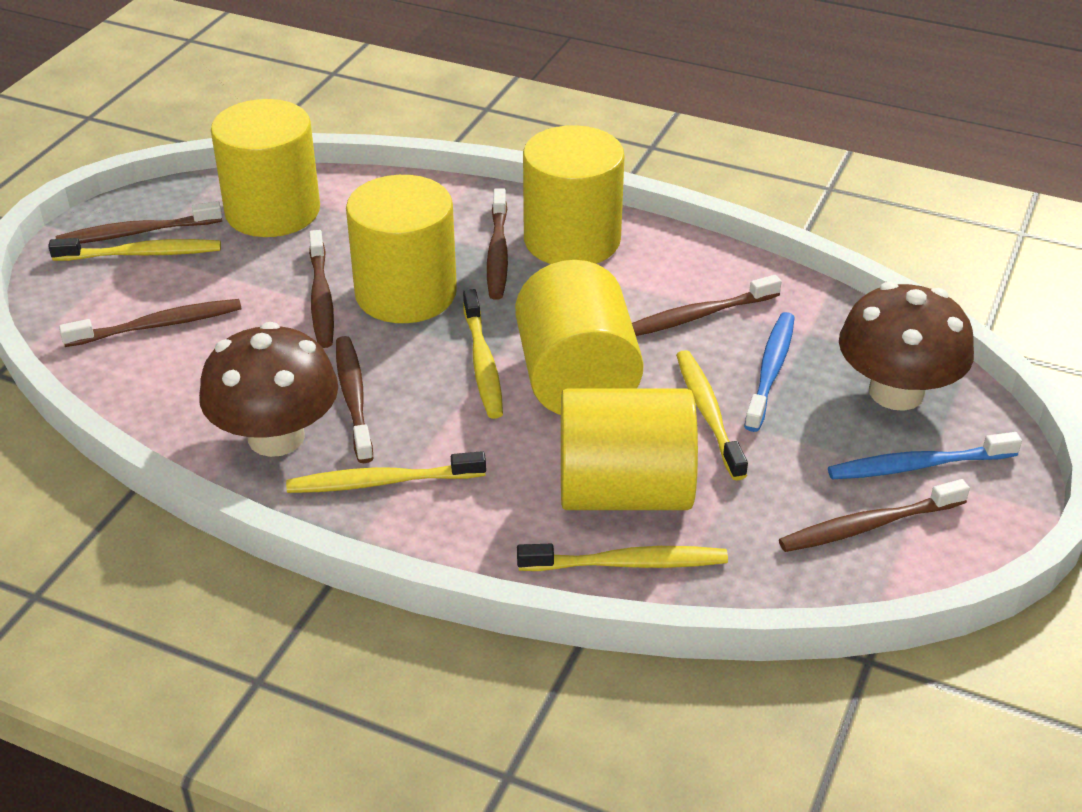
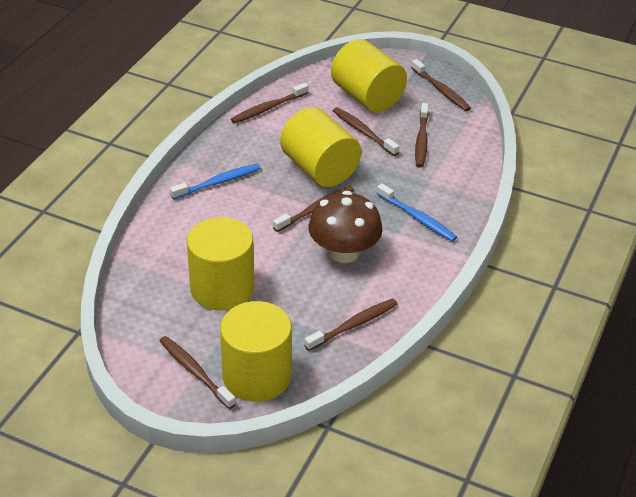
brown mushroom: [199,322,338,457] [839,282,974,411] = 2 -> [309,191,382,263] = 1
yellow cylinder: [211,99,320,237] [346,175,457,323] [515,260,644,415] [523,125,625,264] [561,389,698,510] = 5 -> [187,217,254,311] [220,301,292,402] [280,107,361,187] [331,39,407,112] = 4
yellow toothbrush: [48,238,221,261] [286,451,486,493] [463,289,503,419] [517,544,728,571] [676,350,748,480] = 5 -> none = 0

